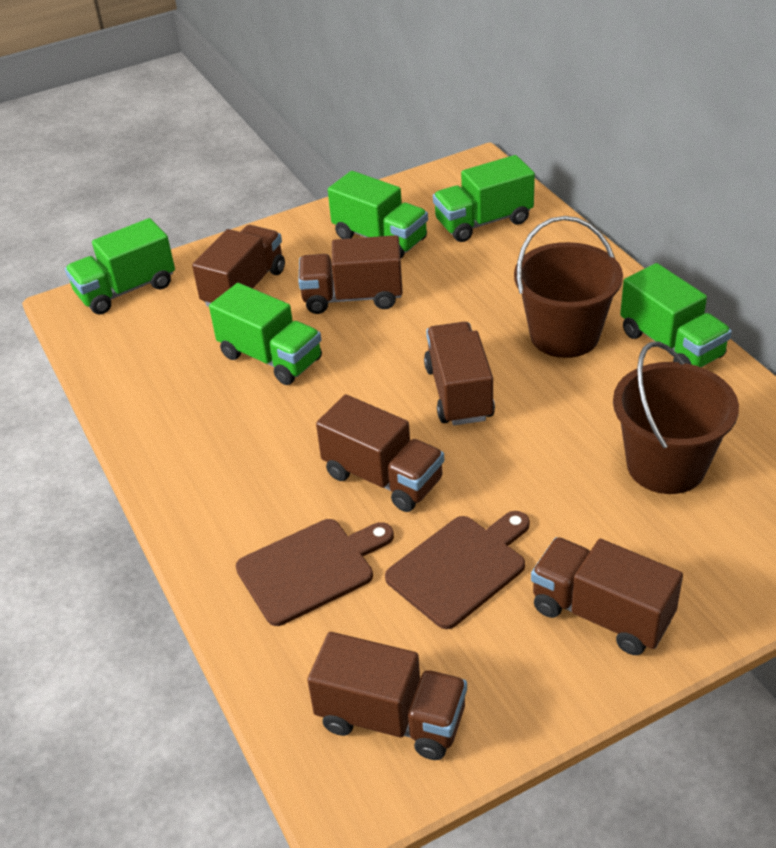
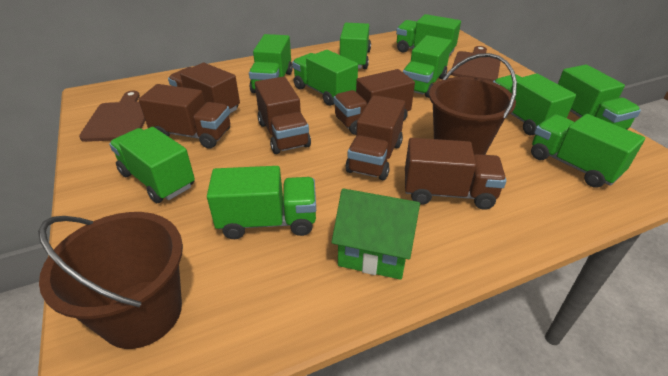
green house: none = 0 -> [331,188,420,280] = 1
green truck: [65,218,175,315] [209,283,322,385] [328,171,428,259] [433,155,535,242] [620,263,732,367] = 5 -> [109,127,195,203] [207,166,316,239] [249,34,293,93] [292,50,358,106] [340,23,371,69] [396,14,461,56] [403,35,452,98] [493,73,576,135] [531,114,645,187] [558,65,641,130] = 10

